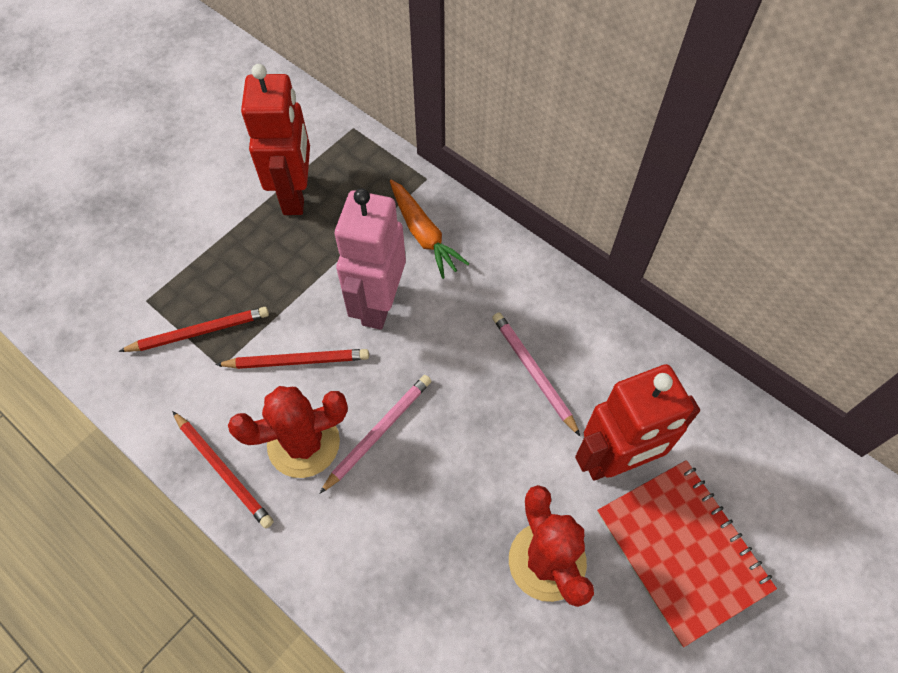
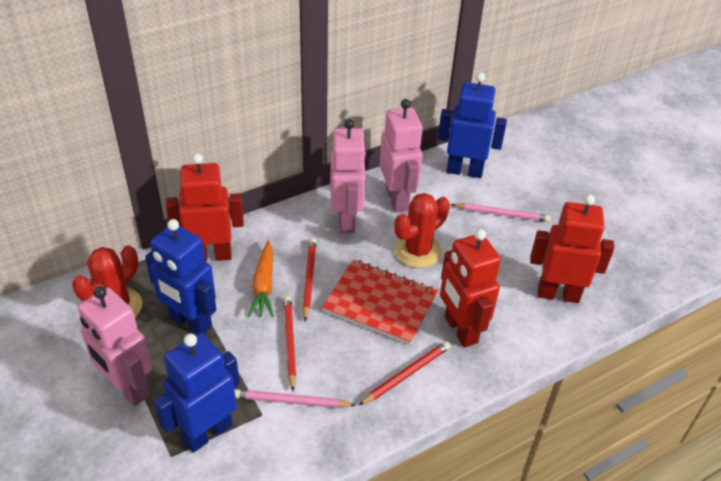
blue robot: none = 0 -> [145,219,216,334] [153,333,240,453] [438,72,507,178] = 3
pink robot: [335,188,406,330] = 1 -> [78,286,152,406] [330,119,367,233] [380,99,423,212] = 3
red robot: [241,64,310,215] [575,364,700,480] = 2 -> [166,153,244,262] [440,229,501,347] [530,194,614,303] = 3

